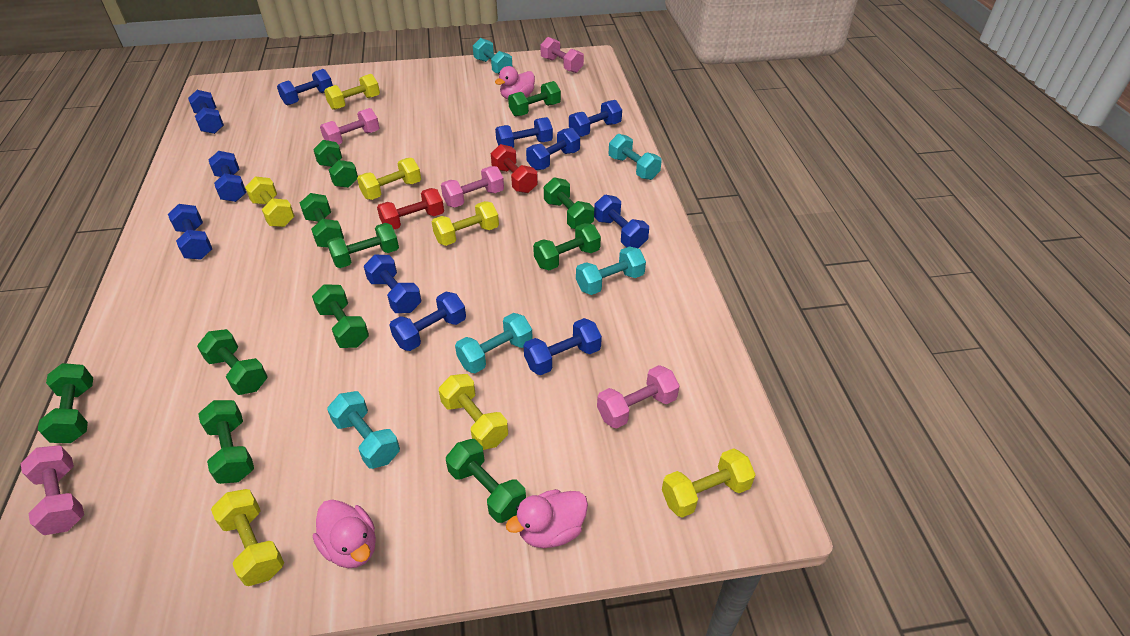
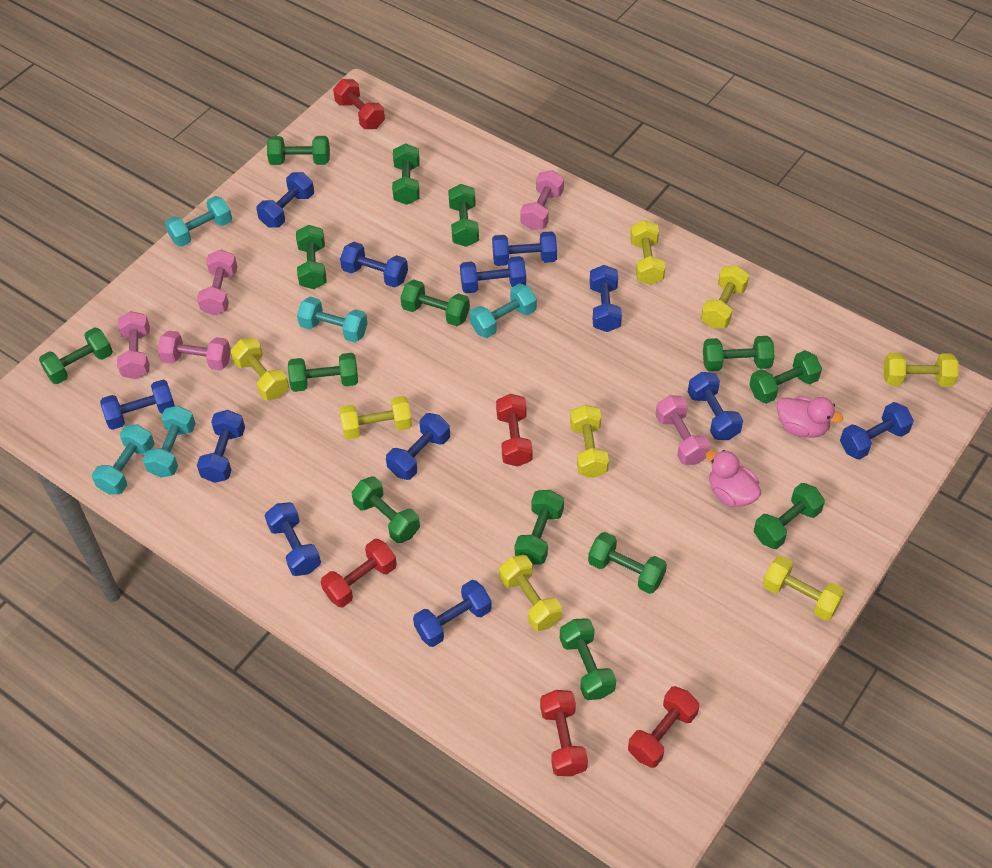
blue dumbbell: [168,204,212,260] [188,90,224,134] [209,151,246,202] [277,69,333,105] [364,255,421,313] [389,292,466,351] [495,117,553,148] [524,318,602,375] [526,128,580,170] [569,100,622,137] [594,195,649,248] = 11 -> [100,380,175,430] [197,410,245,483] [256,172,314,227] [264,502,321,576] [340,242,408,288] [386,413,450,480] [413,580,492,647] [460,256,526,293] [492,231,557,266] [590,265,622,332] [688,372,743,440] [840,402,914,460] = 12
green dumbbell: [38,363,93,443] [197,329,268,395] [198,400,254,484] [300,193,344,248] [312,284,369,348] [313,140,358,188] [327,223,399,268] [446,439,526,523] [508,81,561,117] [533,223,601,271] [544,177,594,229] = 11 -> [39,327,113,384] [267,136,330,165] [288,353,358,392] [296,225,327,289] [352,476,420,543] [392,143,420,205] [400,280,470,326] [448,184,479,247] [515,490,564,565] [560,618,616,700] [588,532,667,594] [703,336,775,372] [749,350,822,404] [754,483,825,549] = 14
pink duck: [313,499,376,568] [495,66,535,99] [506,489,588,548] = 3 -> [706,450,761,507] [777,396,843,438] = 2
red dumbbell: [377,188,444,229] [491,144,538,193] = 2 -> [321,539,397,607] [333,79,385,129] [496,394,533,466] [540,690,588,777] [628,686,699,768] = 5
yellow dumbbell: [211,489,284,586] [245,176,295,227] [324,74,380,110] [357,158,421,200] [432,201,499,246] [439,374,508,450] [662,448,756,518] = 7 -> [230,338,289,400] [339,396,412,440] [499,555,562,631] [570,405,609,478] [630,220,665,285] [701,265,749,328] [763,556,845,621] [884,353,958,387] = 8

